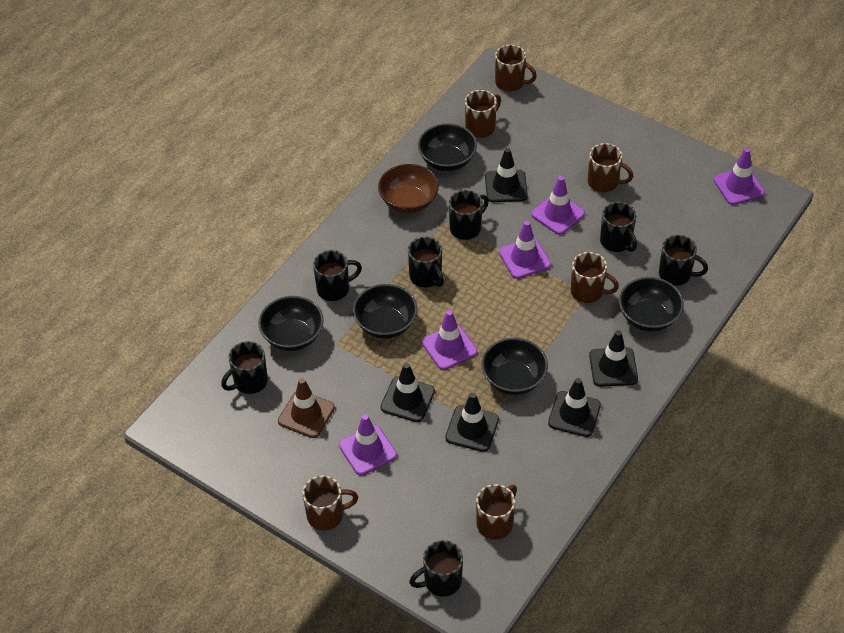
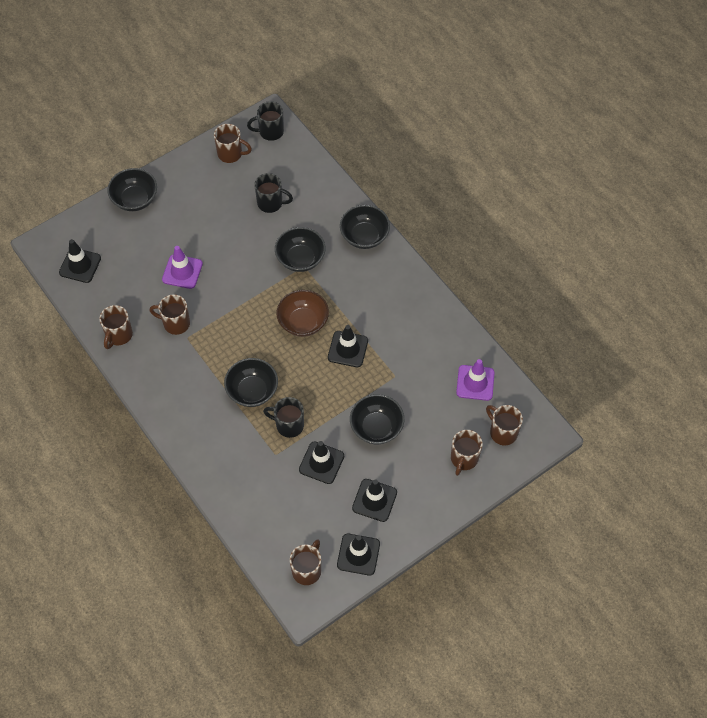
black mug: [221,341,268,394] [313,250,362,301] [408,237,444,287] [409,540,463,597] [449,190,489,240] [600,202,637,252] [659,235,708,286] = 7 -> [247,101,284,141] [254,173,293,213] [263,397,304,438] = 3
brown traffic cone: [278,378,335,438] = 1 -> none = 0
purple traffic cone: [339,414,397,475] [422,310,477,370] [499,221,551,279] [531,176,585,235] [714,148,765,205] = 5 -> [162,246,203,289] [456,359,495,401] = 2

